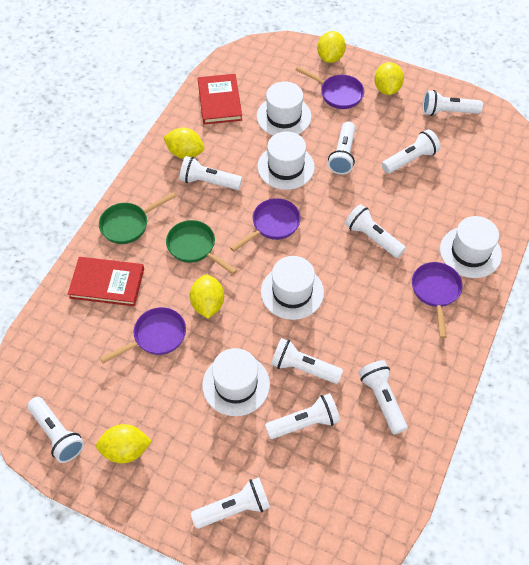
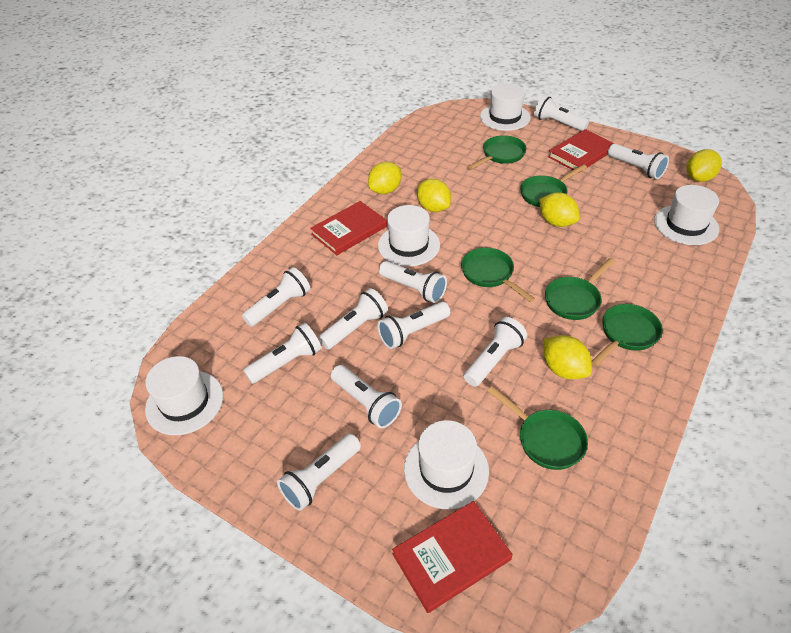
green pan: [99,192,176,244] [166,220,237,275] = 2 -> [461,248,535,303] [468,135,526,170] [487,386,588,470] [520,164,587,207] [545,258,615,320] [591,304,663,367] = 6
purple pan: [100,307,186,364] [230,198,301,252] [295,66,364,109] [412,262,463,338] = 4 -> none = 0
red book: [68,257,144,306] [198,74,242,124] = 2 -> [310,201,387,255] [392,501,513,613] [548,129,615,172] = 3

